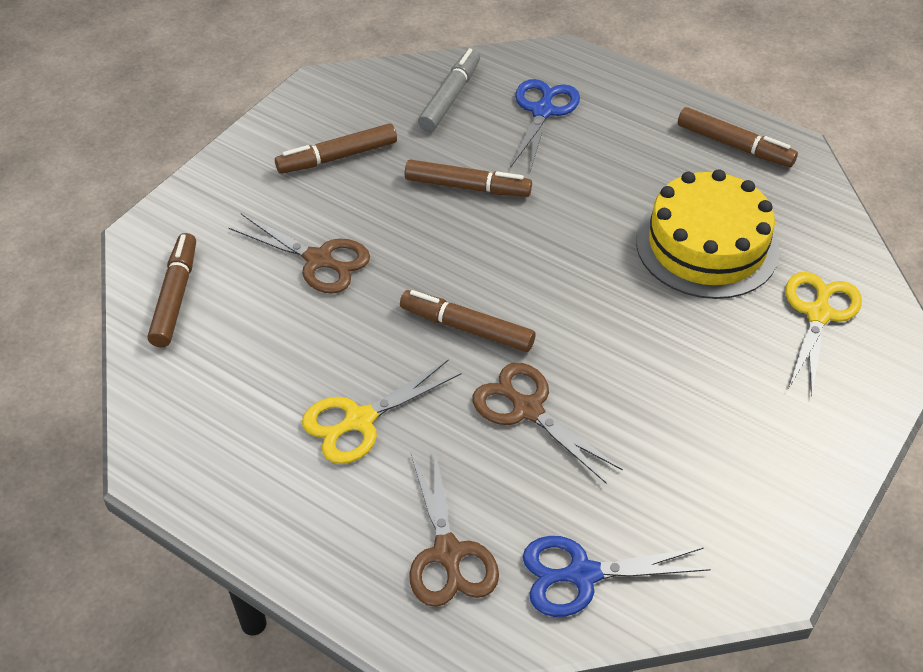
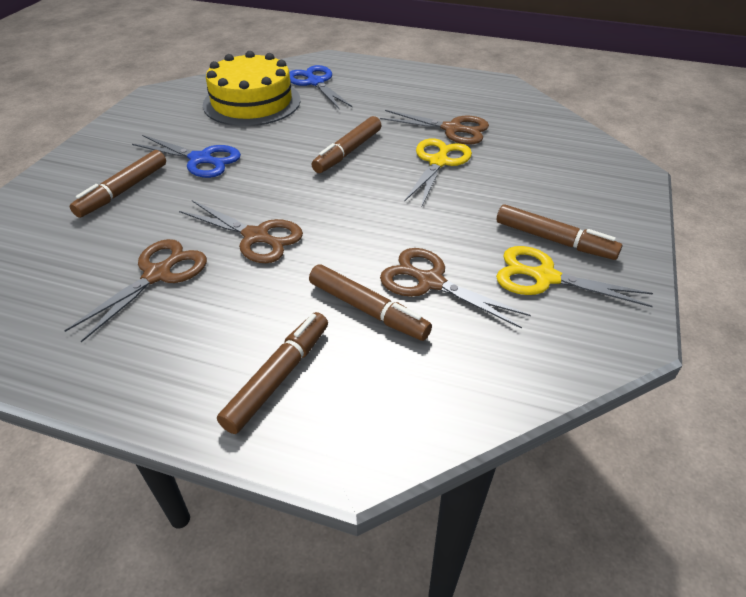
brown scissors: [229,214,370,294] [409,451,499,607] [472,363,623,483] = 3 -> [64,239,207,342] [179,200,303,263] [380,110,489,144] [380,248,531,329] = 4
grey marker: [418,48,480,132] = 1 -> none = 0

